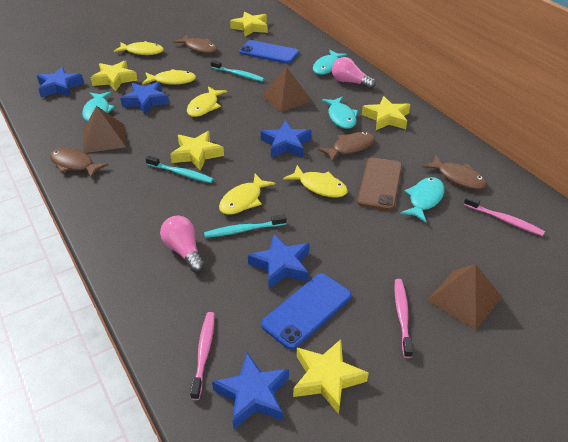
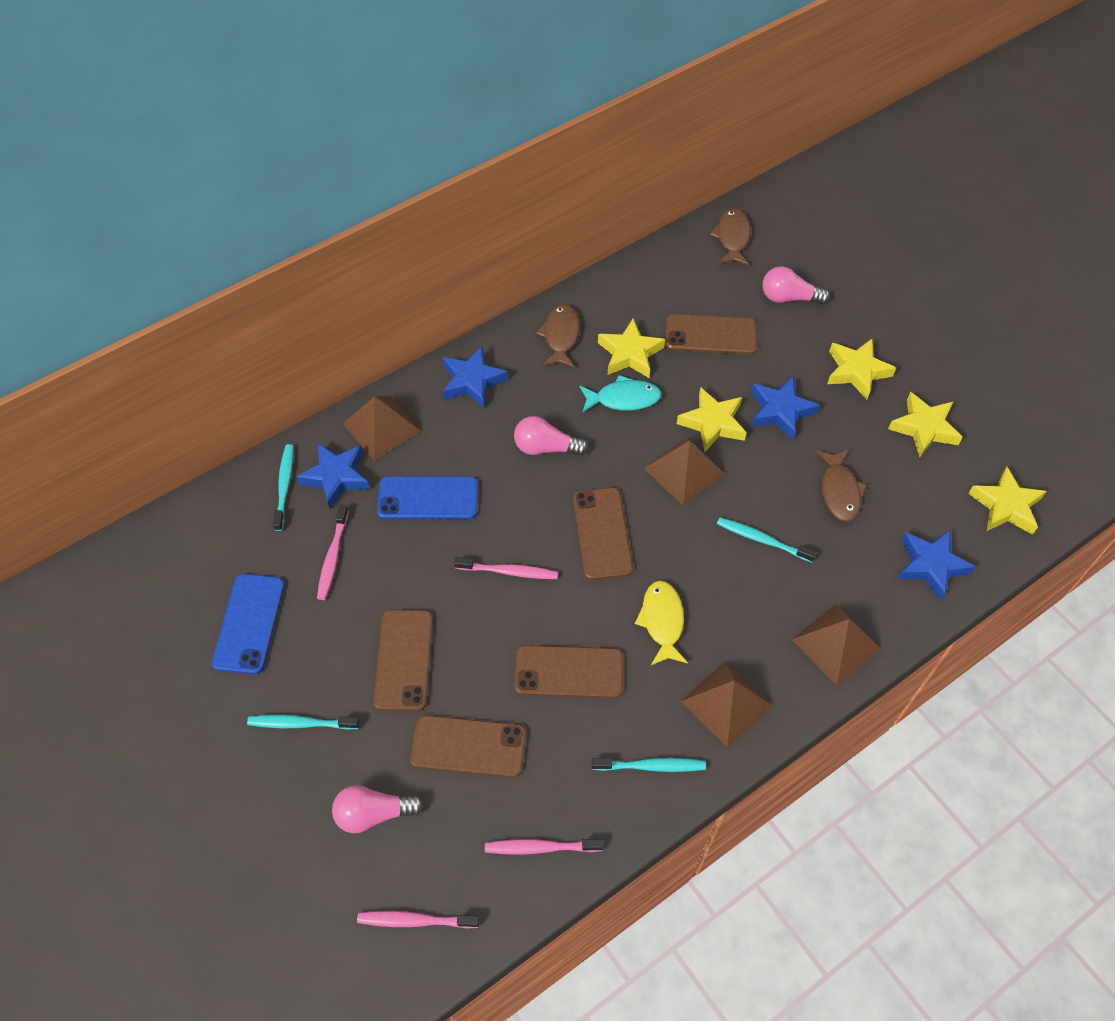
blue star: [37,67,84,97] [120,82,169,114] [212,353,289,429] [248,234,310,289] [261,120,312,158] = 5 -> [296,443,370,509] [443,346,508,408] [751,376,820,440] [897,530,976,601] = 4
brown fish: [50,148,108,178] [173,35,217,53] [318,132,375,162] [422,155,487,189] = 4 -> [536,304,580,368] [710,208,751,266] [816,450,867,522] = 3
brown phone: [357,157,402,211] = 1 -> [373,609,433,711] [410,715,526,778] [514,645,623,698] [573,488,633,580] [665,314,757,355] = 5
brown pyramid: [84,106,126,153] [261,67,312,112] [427,264,502,330] = 3 -> [343,396,421,461] [644,438,725,506] [680,661,772,748] [792,604,881,685] = 4
pink light bulb: [160,216,205,272] [332,57,376,89] = 2 -> [332,785,425,833] [514,416,589,456] [762,266,830,305] = 3
pink toothbrush: [190,312,215,400] [394,279,413,358] [464,196,545,236] = 3 -> [317,505,349,600] [357,911,479,928] [454,557,558,579] [485,839,603,855] = 4
turquoise fish: [82,92,115,122] [313,50,347,75] [322,97,358,129] [400,177,445,223] = 4 -> [579,375,662,413] = 1
turquoise toothbrush: [146,156,214,183] [204,214,287,238] [211,60,265,82] = 3 -> [247,715,359,730] [273,444,293,531] [592,758,706,772] [717,517,817,563] = 4
yellow fish: [114,41,164,55] [142,69,196,85] [187,87,227,117] [219,174,275,215] [283,165,348,198] = 5 -> [635,581,688,665] = 1

